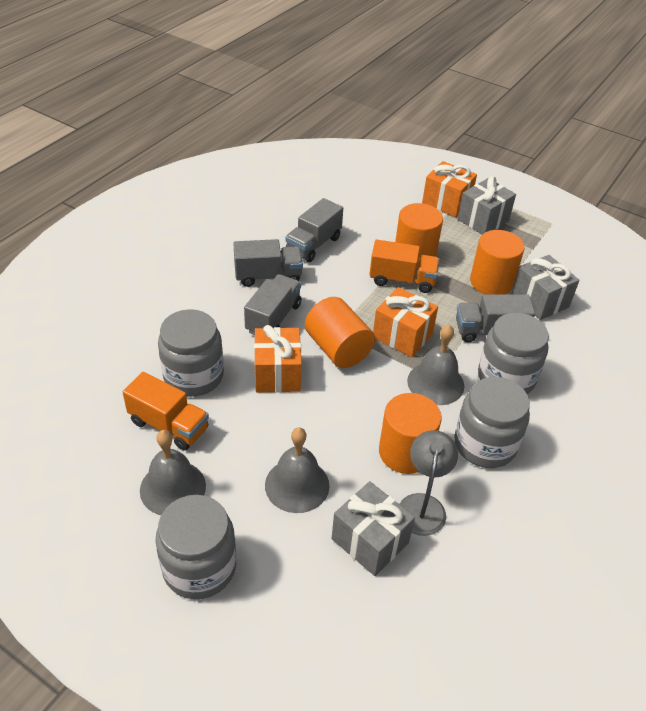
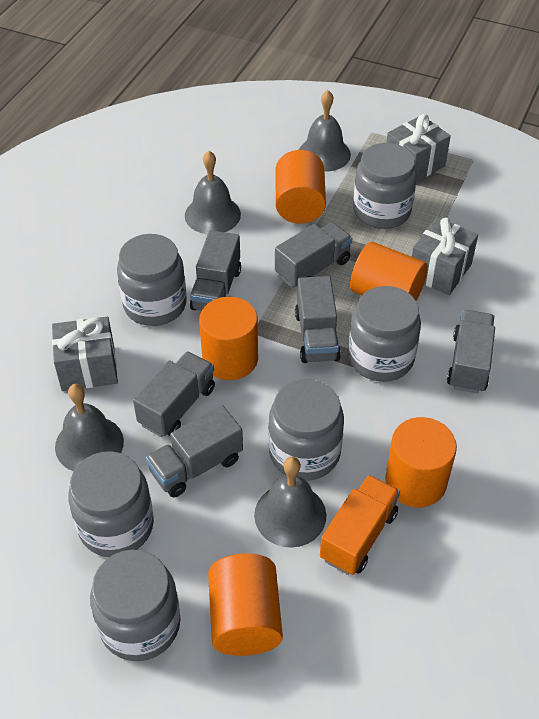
grey bell: [140,430,206,515] [265,427,329,513] [407,325,464,405] = 3 -> [55,384,124,471] [185,151,241,234] [254,457,326,548] [299,90,351,172] = 4
grey jar: [155,495,236,599] [158,309,224,397] [454,377,530,468] [478,313,549,394] = 4 -> [68,451,154,557] [90,550,181,661] [117,234,187,326] [268,379,344,481] [348,286,421,382] [353,143,417,229] = 6
grey lamp: [399,430,458,536] = 1 -> none = 0
grey truck: [233,239,303,287] [244,274,301,335] [285,198,343,262] [456,294,535,342] = 4 -> [133,351,215,437] [146,405,243,497] [190,230,241,311] [275,222,353,288] [295,276,341,363] [447,310,495,393] = 6
orange cylinder: [305,297,375,368] [379,393,442,474] [395,203,443,268] [470,230,525,294] = 4 -> [199,297,258,380] [208,553,283,656] [276,150,326,224] [350,242,428,301] [385,417,457,507] = 5
orange gift: [254,325,302,393] [373,287,438,357] [422,161,477,217] = 3 -> none = 0
orange truck: [123,372,209,451] [369,240,440,293] = 2 -> [320,475,400,575] = 1

